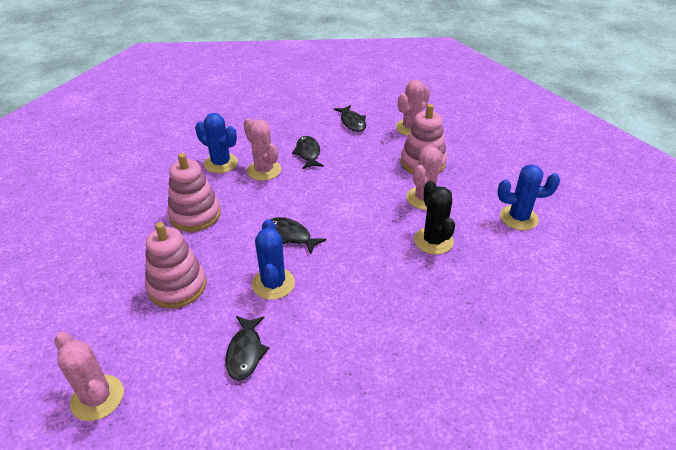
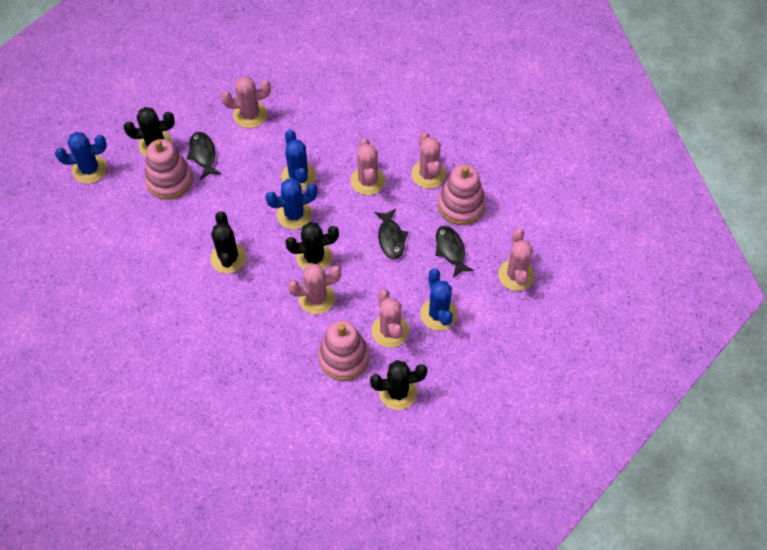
black cactus: [414,180,455,255] = 1 -> [124,107,175,157] [210,211,246,274] [285,222,339,270] [370,360,427,410] = 4
black fish: [226,316,269,381] [270,217,326,254] [292,136,324,169] [334,105,366,132] = 4 -> [187,132,221,180] [374,209,408,259] [435,226,474,278] = 3
blue cactus: [195,113,238,173] [252,219,295,300] [497,164,560,230] = 3 -> [55,132,107,184] [265,178,318,229] [281,130,316,190] [420,268,457,331] = 4
pink cactus: [54,332,124,421] [244,118,281,181] [396,79,430,136] [406,146,443,210] = 4 -> [221,76,271,128] [288,264,342,314] [351,138,385,195] [372,290,409,348] [411,132,446,189] [498,228,535,291] = 6

